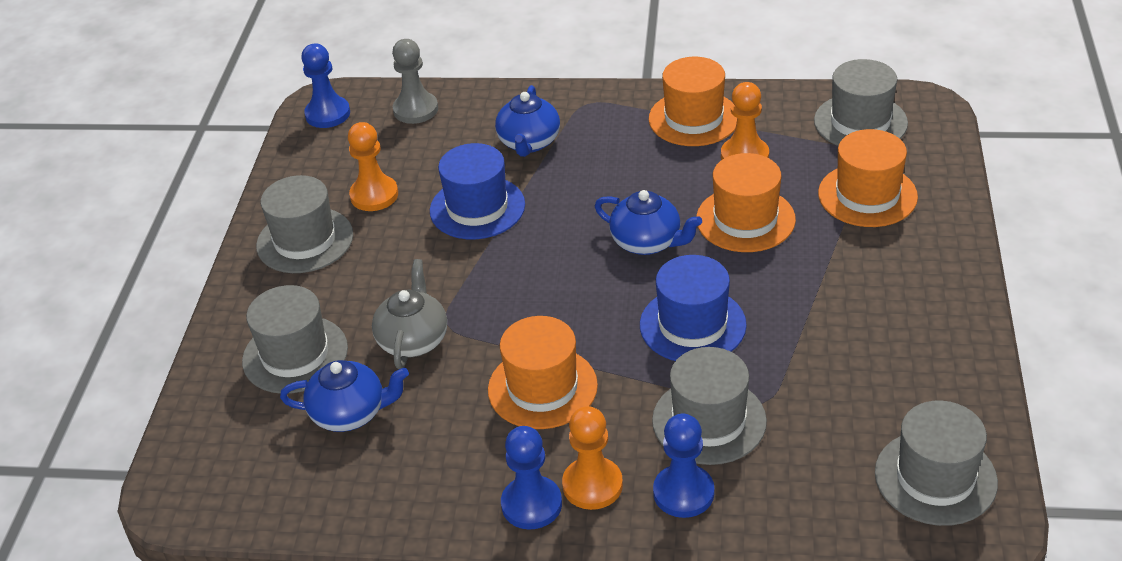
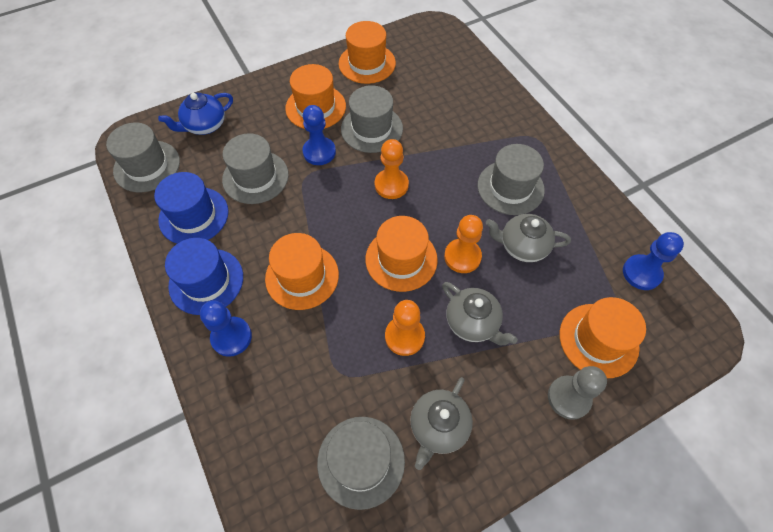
blue teapot: [280,360,409,432] [495,85,560,157] [595,190,702,255] = 3 -> [158,93,233,135] = 1
grey teapot: [372,259,447,369] = 1 -> [410,377,473,470] [442,282,518,346] [486,214,571,262] = 3
orange hat: [488,316,598,429] [649,57,737,146] [696,153,796,252] [818,129,918,227] = 4 -> [265,233,339,310] [285,64,346,129] [339,21,396,84] [365,216,438,292] [560,297,646,378] = 5

